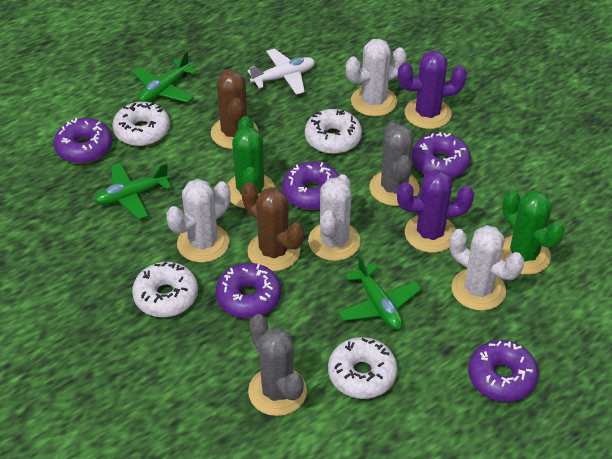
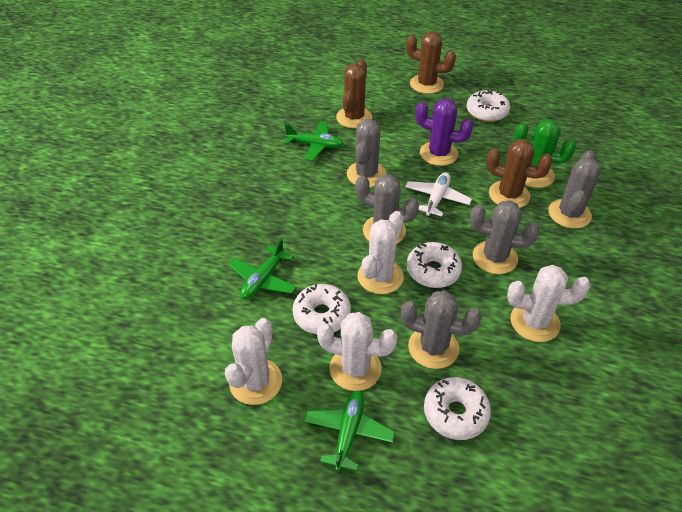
brown cactus: [211,70,258,149] [241,182,304,271] = 2 -> [336,59,372,128] [406,32,456,94] [486,139,553,208] = 3
green cactus: [227,116,275,208] [501,190,565,275] = 2 -> [514,119,576,188] = 1
grey cactus: [248,314,307,416] [370,122,420,206] = 2 -> [347,119,387,187] [355,174,419,244] [401,291,482,369] [470,200,540,274] [548,150,601,229] = 5
purple cactus: [397,169,474,253] [398,51,467,129] = 2 -> [415,99,473,166] = 1
purple donut: [54,118,112,163] [216,263,281,318] [282,162,339,210] [412,132,471,178] [468,340,539,402] = 5 -> none = 0

